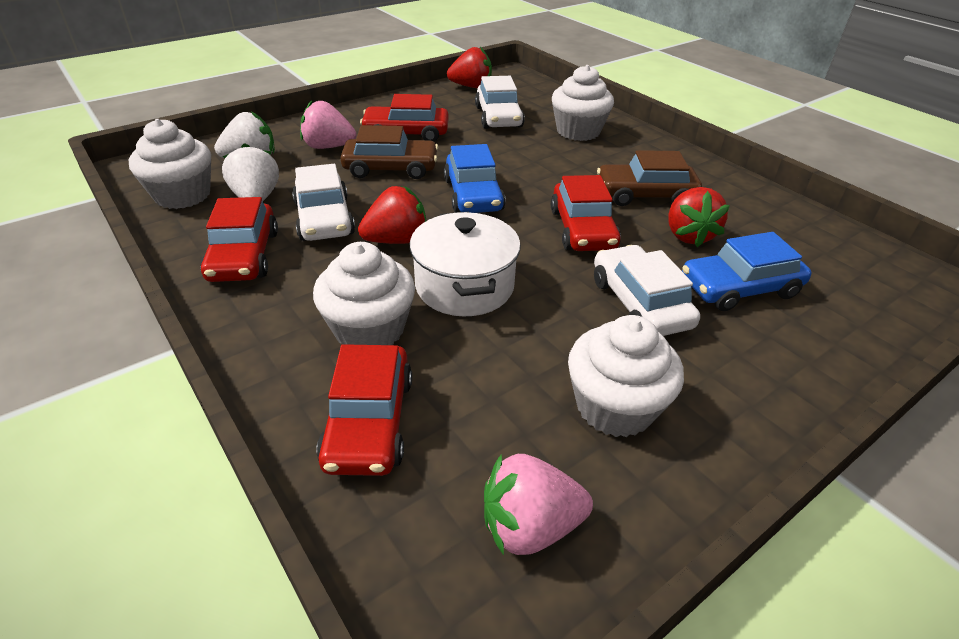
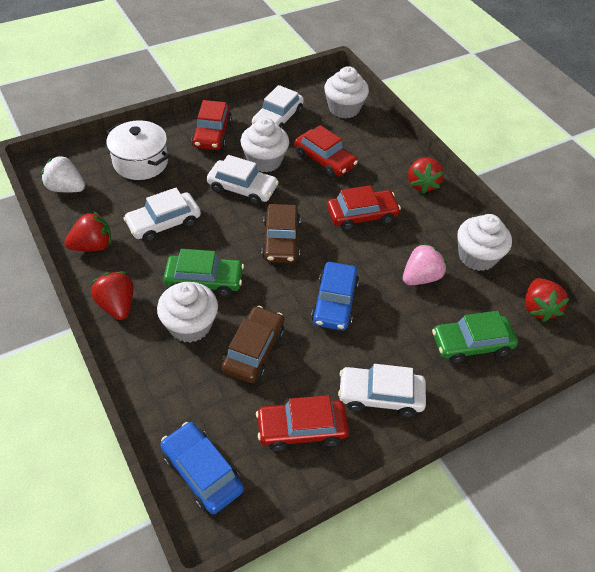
green car: none = 0 -> [163,249,244,297] [432,311,518,364] = 2
pink strawberry: [300,101,356,149] [484,454,593,555] = 2 -> [403,243,447,285] = 1
red strawberry: [358,186,426,244] [447,47,492,88] [669,187,730,247] = 3 -> [64,211,111,251] [91,272,134,320] [408,157,444,194] [525,278,569,322] = 4
white car: [292,164,355,241] [475,76,525,129] [594,245,700,336] = 3 -> [123,188,201,242] [207,155,279,205] [252,85,304,130] [338,364,426,417] = 4
white strawberry: [214,111,275,158] [222,143,279,201] = 2 -> [41,155,85,192] = 1

